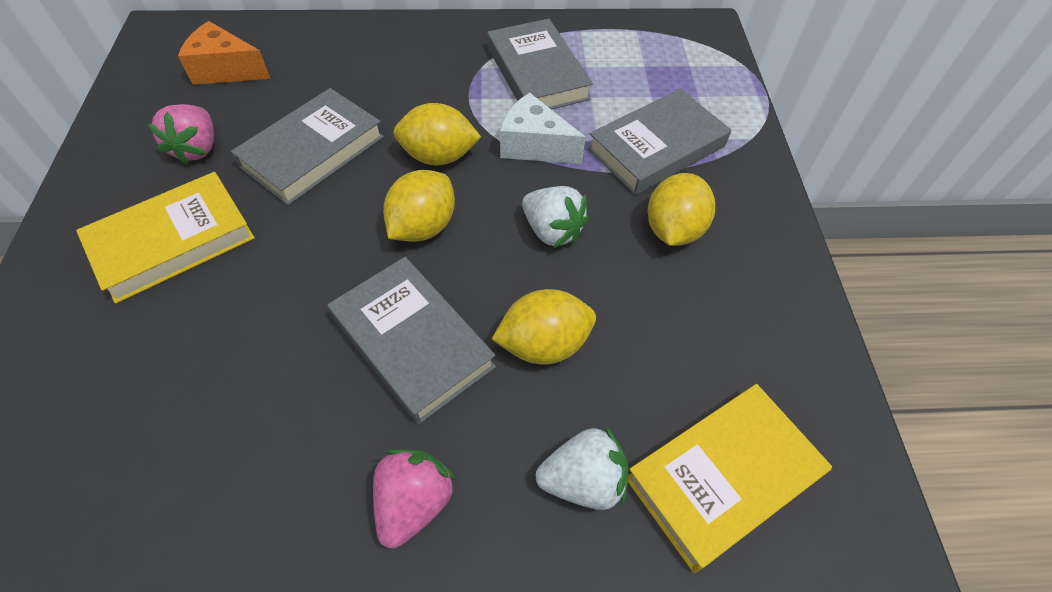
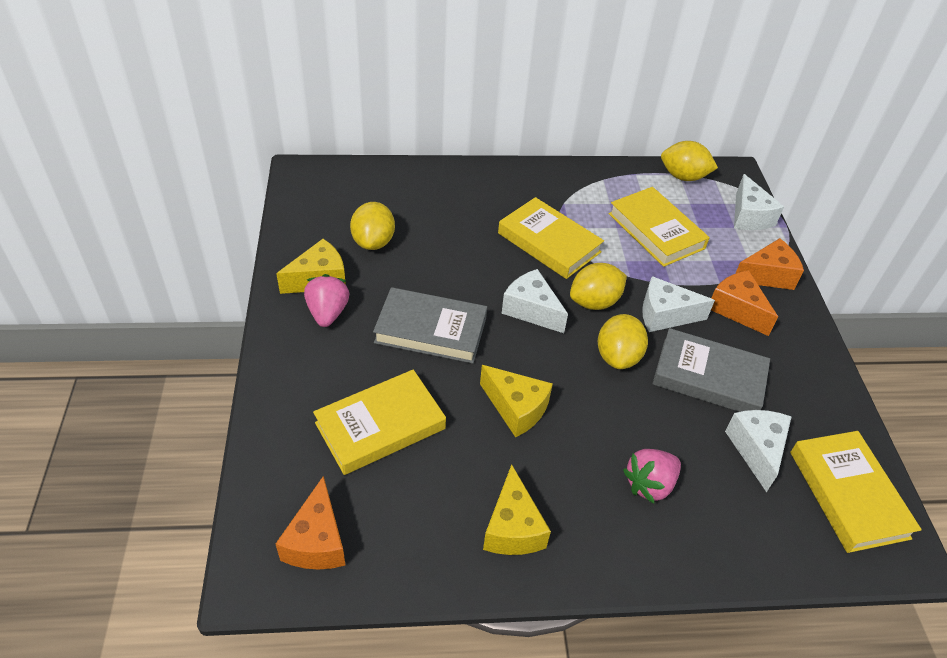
grey book: [231,88,384,205] [328,257,496,425] [487,19,593,110] [587,89,731,195] = 4 -> [373,287,487,364] [652,328,770,412] = 2
orange cheese: [178,21,271,85] = 1 -> [276,476,346,570] [711,270,778,336] [735,238,804,290] = 3
white cheese: [500,93,586,164] = 1 -> [502,269,568,333] [642,276,715,332] [725,410,792,492] [734,174,784,230] = 4
white strawberry: [522,186,589,248] [536,426,628,510] = 2 -> none = 0
yellow book: [76,172,255,304] [628,384,832,573] = 2 -> [313,370,446,475] [498,197,604,279] [608,187,710,267] [790,431,922,553] = 4
yellow cheese: none = 0 -> [276,239,346,294] [480,365,553,437] [483,464,551,555] = 3

